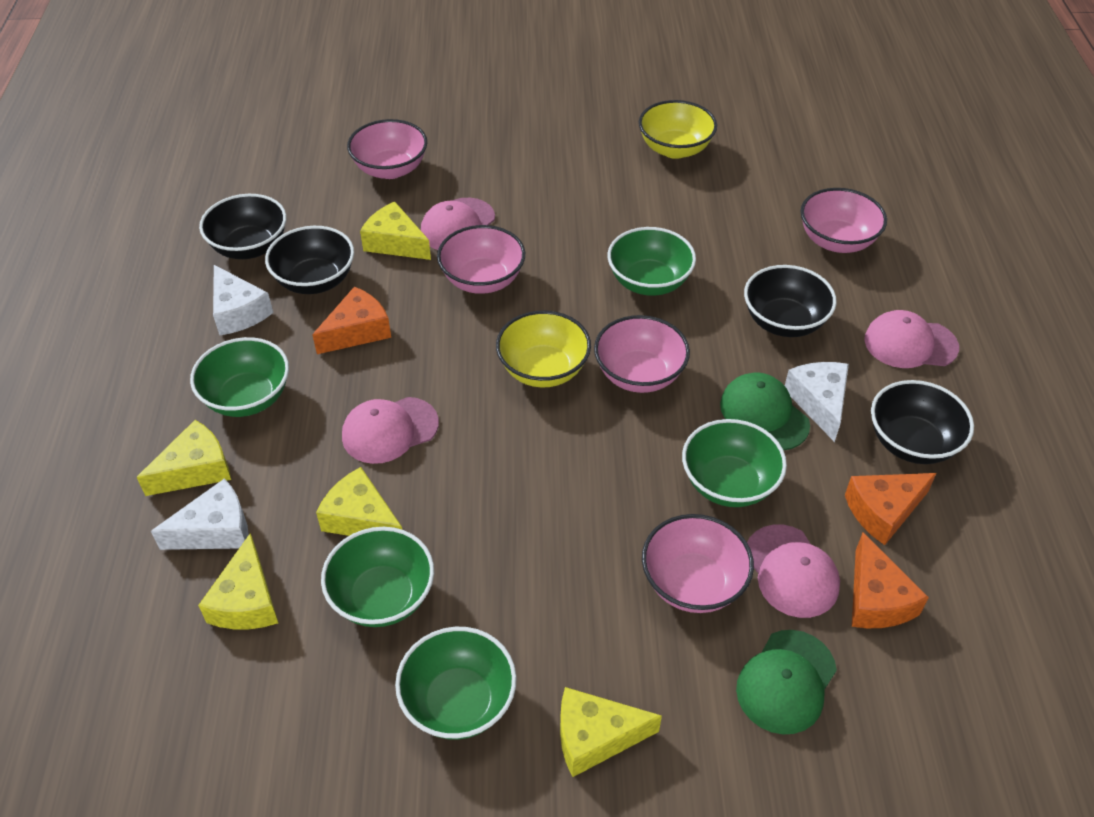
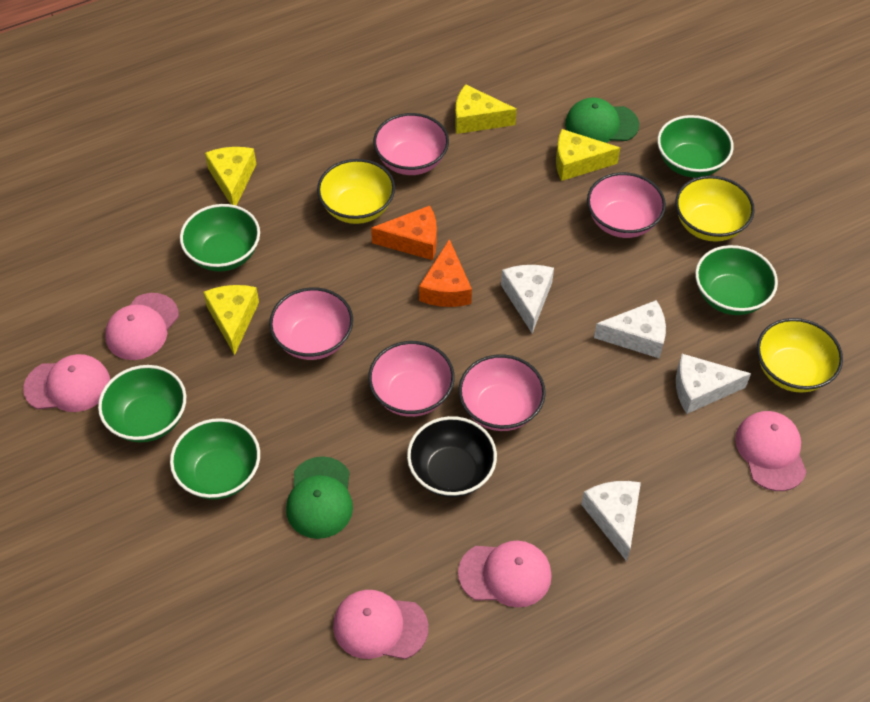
black bowl: [199,194,287,259] [265,226,354,294] [744,265,837,337] [871,380,974,464] = 4 -> [407,416,497,497] = 1
orange cheese: [312,286,391,354] [845,473,936,545] [852,532,929,628] = 3 -> [371,206,437,260] [419,239,472,307] = 2
pink cap: [342,397,439,464] [421,198,495,250] [747,525,840,618] [864,310,959,368] = 4 -> [23,354,110,412] [105,293,179,360] [333,590,428,659] [458,540,552,607] [735,411,806,491] = 5
white cheese: [151,478,249,550] [213,265,273,335] [785,362,849,442] = 3 -> [501,265,554,333] [581,481,641,561] [594,300,666,359] [676,354,751,414] = 4
yellow bowl: [496,311,591,387] [639,100,717,159] = 2 -> [317,159,395,224] [675,176,755,242] [757,318,843,392] = 3
yellow cheese: [137,420,231,496] [198,533,278,629] [316,467,402,536] [360,202,431,260] [560,687,662,777] = 5 -> [203,285,259,355] [205,147,257,206] [455,84,517,134] [556,129,620,181] = 4

